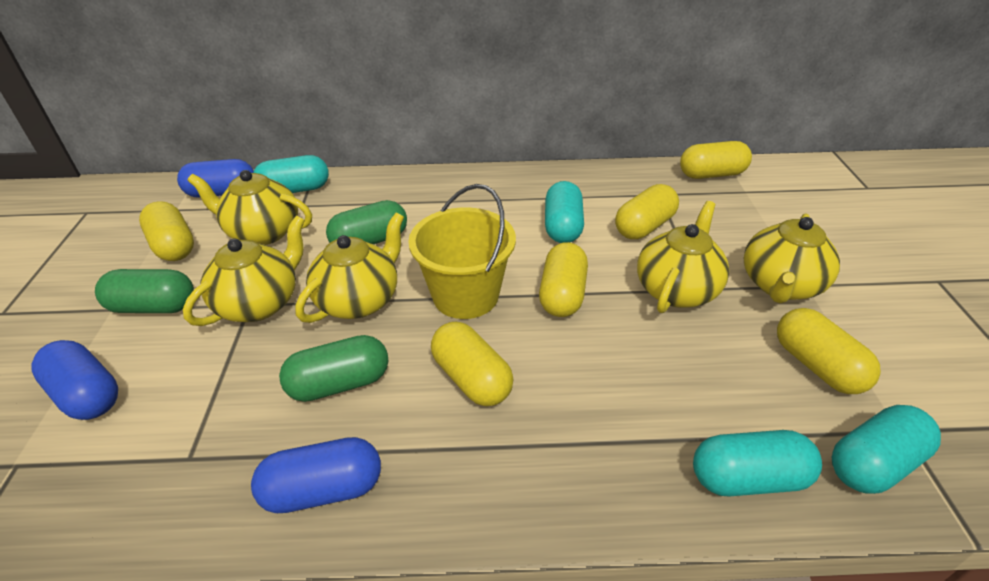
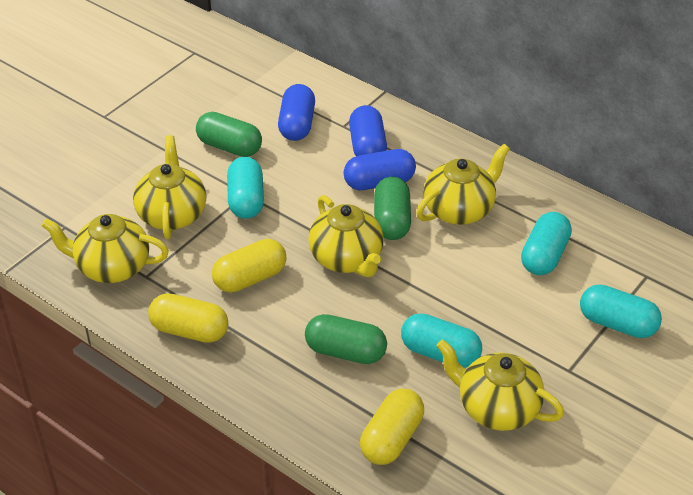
yellow bucket: [408,184,516,319] = 1 -> none = 0
yellow capsule: [139,201,194,261] [431,322,514,406] [539,242,588,317] [615,184,679,239] [680,141,752,179] [777,308,881,394] = 6 -> [148,294,228,343] [212,239,286,292] [360,389,424,465] = 3

